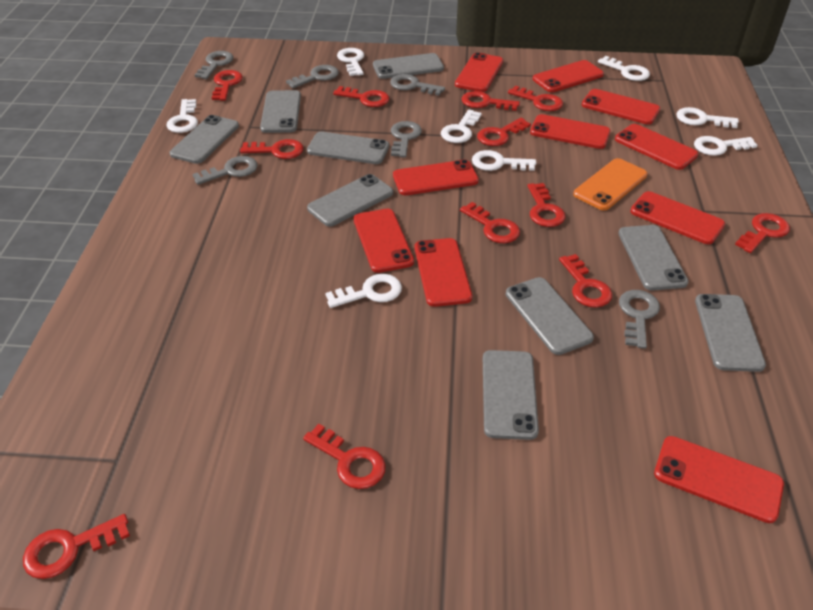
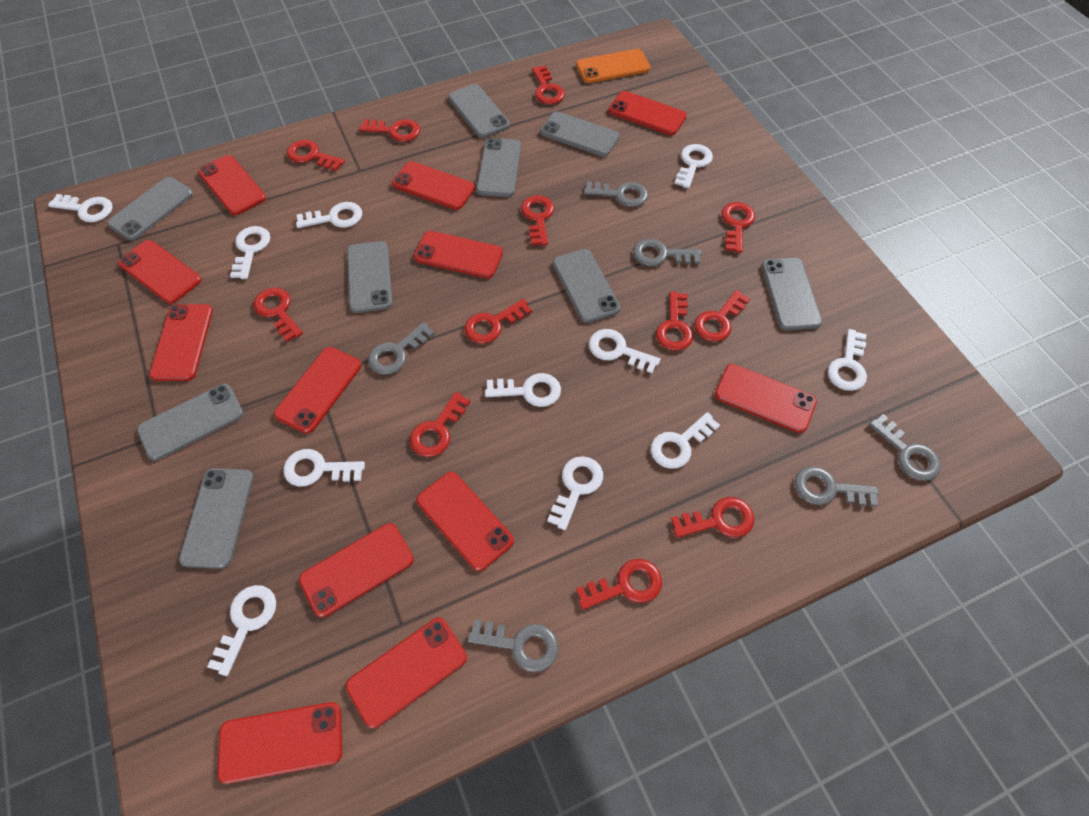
red phone: [354,209,414,273] [393,159,479,195] [414,238,472,307] [455,52,503,92] [530,114,611,149] [533,60,604,92] [582,89,660,125] [615,124,698,170] [630,191,725,244] [654,436,784,523] = 10 -> [118,240,201,304] [149,304,213,381] [198,155,266,215] [217,702,342,784] [274,347,361,434] [299,523,414,618] [346,618,467,728] [392,161,475,210] [414,231,503,279] [417,472,514,571] [609,91,687,135] [715,364,817,433] = 12
white key: [166,99,198,133] [325,274,402,308] [337,48,364,76] [441,109,482,143] [472,150,536,171] [598,56,650,81] [676,107,739,128] [694,136,758,156] = 8 -> [48,194,113,222] [207,585,276,676] [230,226,270,279] [283,449,365,486] [296,202,362,228] [485,373,561,407] [547,456,603,530] [589,329,660,373] [651,412,720,469] [675,144,713,188] [828,329,867,391] = 11

